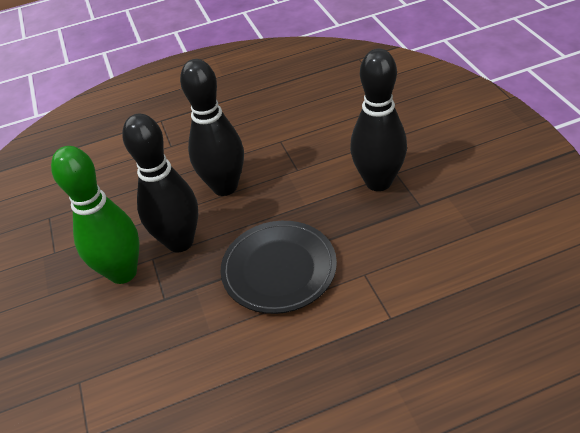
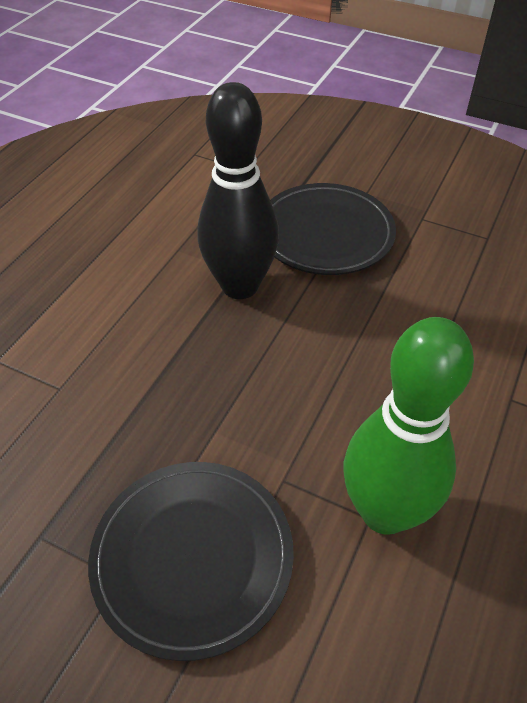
black bowling pin: [122,114,198,252] [180,59,244,196] [350,49,407,191] = 3 -> [197,82,279,299] = 1
black plate: [221,221,337,314] = 1 -> [88,462,294,661] [270,183,396,275] = 2

